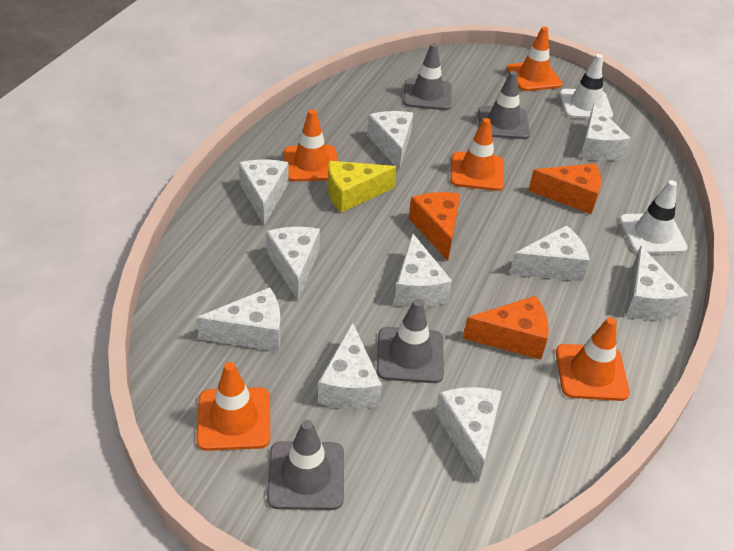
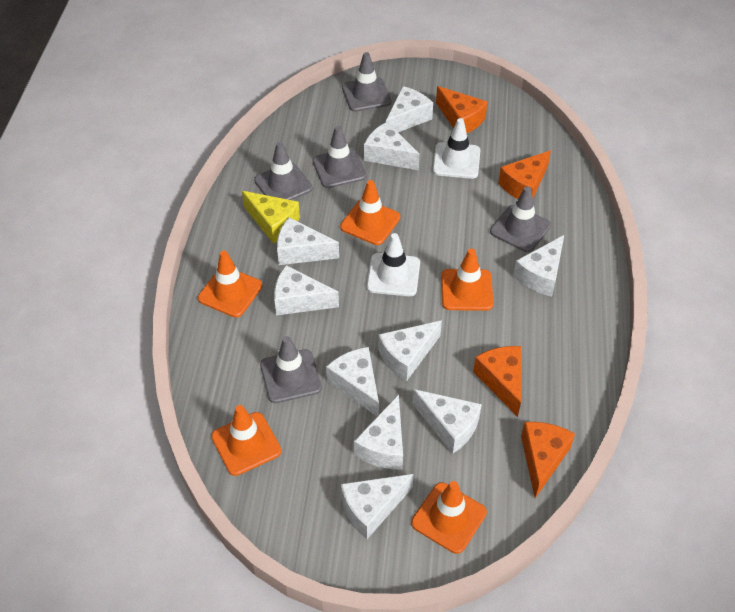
grey traffic cone: [267,420,344,510] [377,299,444,383] [403,43,452,110] [478,71,530,139] = 4 -> [254,142,312,200] [260,336,322,403] [312,126,366,188] [342,52,391,112] [490,186,551,252] = 5
orange cheese: [409,192,460,261] [463,296,549,360] [528,163,601,214] = 3 -> [436,86,488,133] [473,346,521,417] [498,150,551,199] [521,422,575,498] = 4

